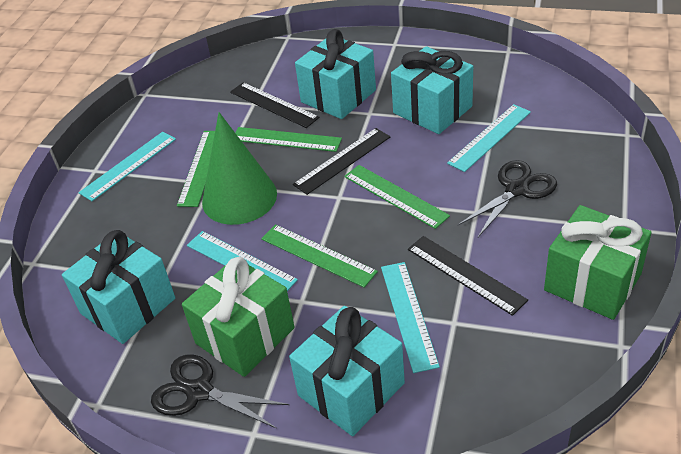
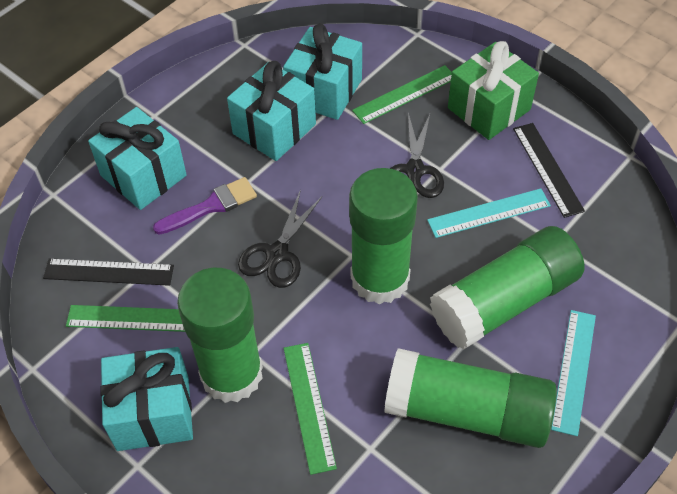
black ruler: [230,82,320,128] [293,128,390,195] [408,236,528,316] = 3 -> [43,258,174,286] [513,123,585,218] = 2
green cone: [202,112,277,225] = 1 -> none = 0
green gift: [182,257,295,377] [544,205,652,320] = 2 -> [448,41,539,140] = 1
green glue stick: none = 0 -> [177,268,263,403] [349,168,418,304] [384,348,557,448] [430,226,585,350] = 4
green ruler: [177,131,215,207] [235,127,342,152] [261,224,378,288] [344,165,450,229] = 4 -> [66,305,185,332] [284,343,337,475] [352,65,452,124] = 3
purple brush: none = 0 -> [153,177,257,235] = 1
turquoise ruler: [79,132,176,201] [187,231,298,291] [381,262,440,373] [447,104,531,172] = 4 -> [427,188,551,238] [551,310,596,436] = 2

